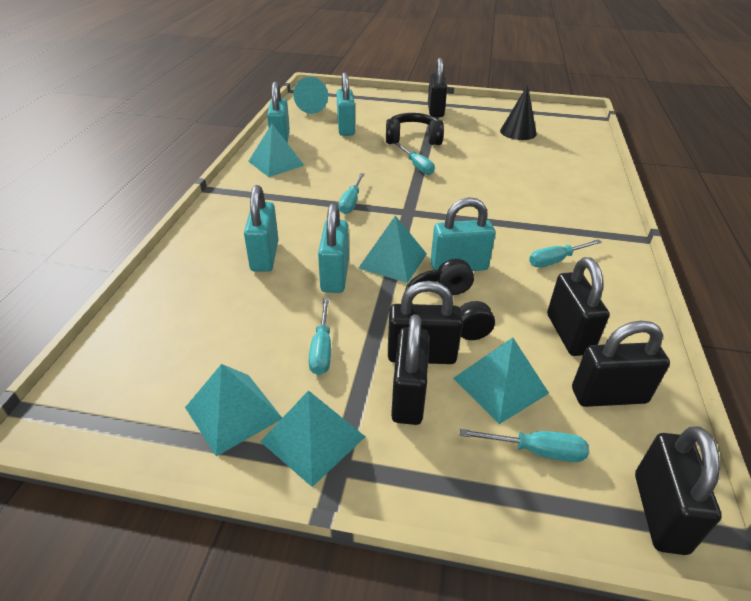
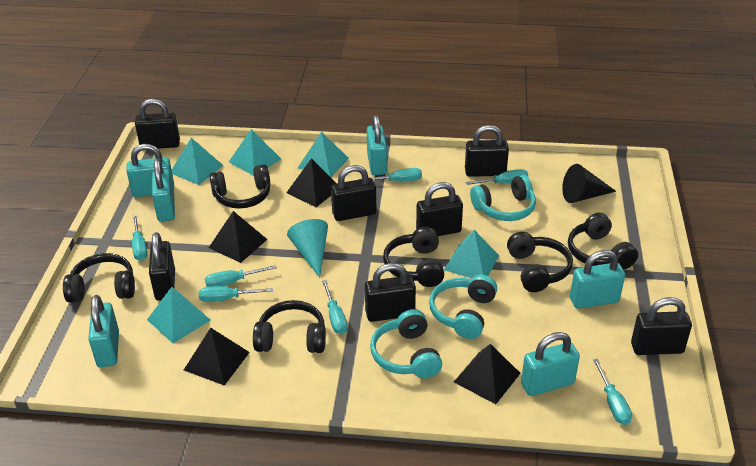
black headphones: [386,113,444,145] [405,259,495,340] = 2 -> [63,253,135,303] [209,164,271,209] [253,300,326,353] [383,227,444,287] [507,232,573,292] [568,213,638,270] = 6
black padlock: [388,281,463,364] [391,315,429,425] [428,58,447,117] [547,257,609,356] [572,320,670,407] [635,426,721,555] = 6 -> [135,99,180,149] [149,232,175,301] [331,165,377,221] [365,263,416,322] [416,182,463,236] [465,125,509,177] [631,297,692,355] = 7
black pyramid: none = 0 -> [184,328,250,386] [209,211,268,263] [286,158,337,207] [454,344,520,404] = 4
turquoise headphones: none = 0 -> [370,309,442,378] [429,275,497,339] [470,175,536,221] = 3
turquoise padlock: [244,185,279,272] [267,82,290,143] [318,203,349,293] [337,73,355,136] [431,197,495,271] = 5 -> [88,295,119,367] [126,144,174,197] [152,159,175,222] [367,115,387,175] [521,332,580,396] [570,250,625,309] = 6
turquoise screwdriver: [309,298,331,375] [338,173,365,214] [395,143,435,175] [460,429,589,462] [529,239,602,267] = 5 -> [132,214,147,261] [199,286,273,302] [205,265,277,287] [322,280,348,334] [358,168,422,182] [465,169,528,185] [593,359,632,425] = 7

